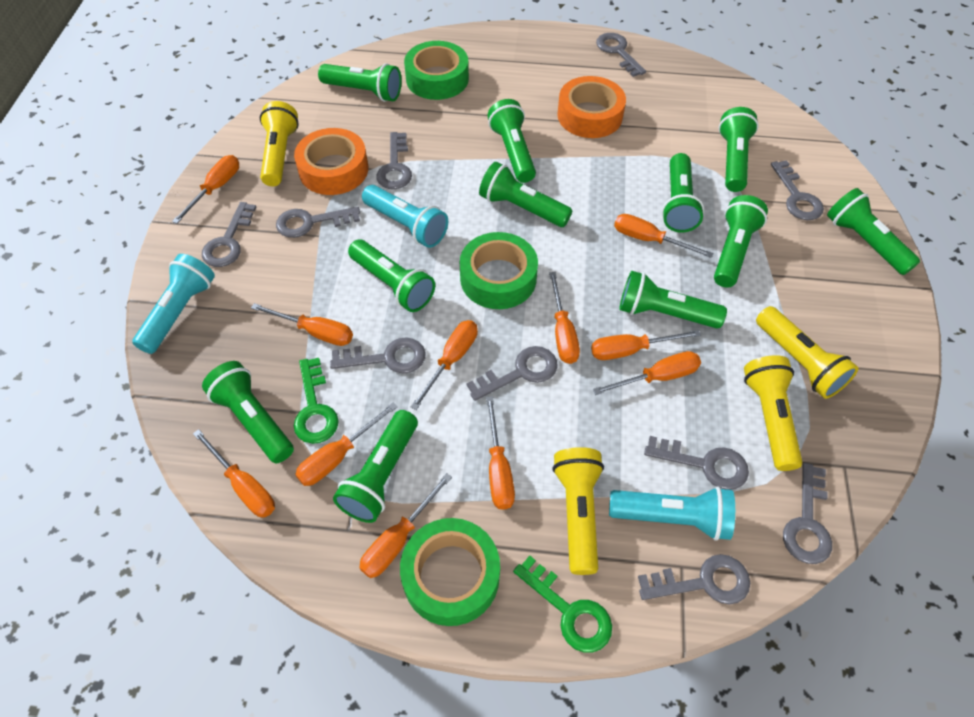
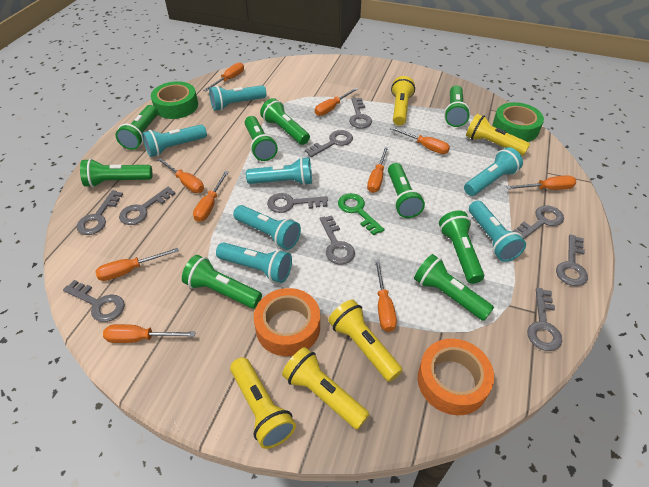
green flashlight: [202,361,294,463] [318,63,402,102] [333,410,418,523] [348,239,435,312] [479,162,572,227] [488,99,536,183] [619,271,727,328] [662,153,704,233] [714,195,768,287] [719,107,759,192] [827,188,920,275] = 11 -> [80,159,152,187] [115,105,158,150] [182,255,262,309] [245,116,278,161] [260,98,310,145] [388,163,425,218] [414,254,494,321] [439,211,484,284] [444,85,470,127] = 9
green key: [294,358,339,444] [513,555,612,653] = 2 -> [338,193,385,236] = 1
green tape: [400,518,500,626] [404,41,469,100] [460,232,538,309] = 3 -> [151,81,198,119] [492,102,544,142] = 2
orange screwdriver: [172,155,239,224] [193,429,275,518] [251,303,353,346] [295,402,397,486] [359,473,452,578] [411,320,478,410] [486,396,515,510] [549,272,580,364] [591,330,701,360] [593,351,701,395] [614,214,714,258] = 11 -> [96,248,179,281] [103,324,196,343] [157,158,204,193] [193,171,229,222] [203,62,244,91] [315,88,358,116] [367,147,388,193] [375,260,397,332] [390,127,450,154] [506,175,576,190] = 10
turquoise flashlight: [132,254,215,354] [362,185,448,248] [609,487,735,541] = 3 -> [142,124,207,157] [209,85,266,111] [216,242,292,283] [233,205,301,250] [246,157,312,186] [464,147,523,196] [469,201,526,262] = 7
yellow flashlight: [260,101,299,186] [552,447,604,575] [744,355,802,471] [756,306,859,399] = 4 -> [230,357,296,449] [282,347,370,430] [328,300,403,382] [391,76,415,126] [466,114,530,156] = 5

